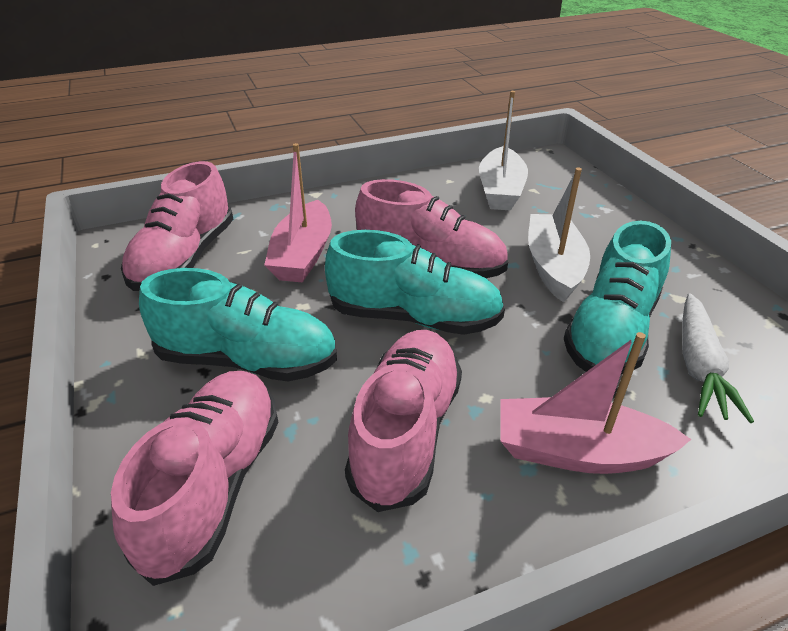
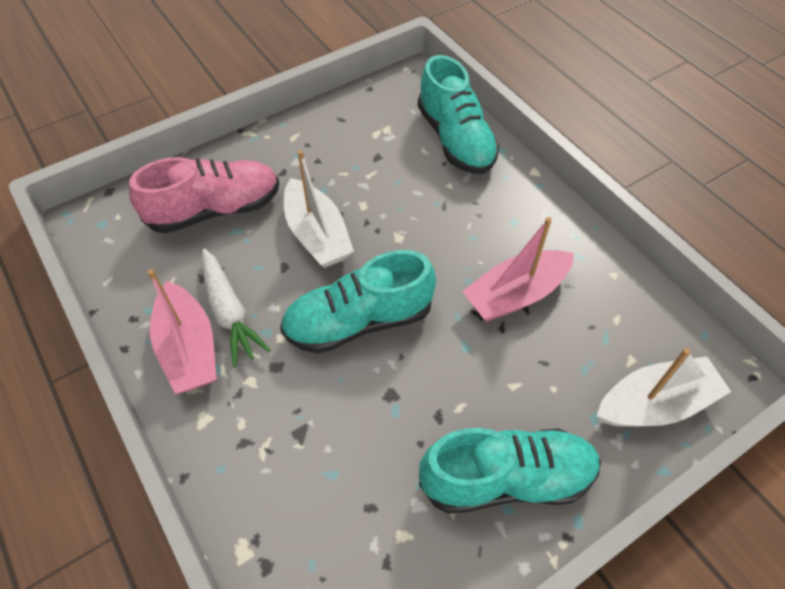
pink shoe: [111,371,278,586] [121,161,233,291] [345,330,462,512] [355,179,508,278] = 4 -> [129,157,279,233] = 1

